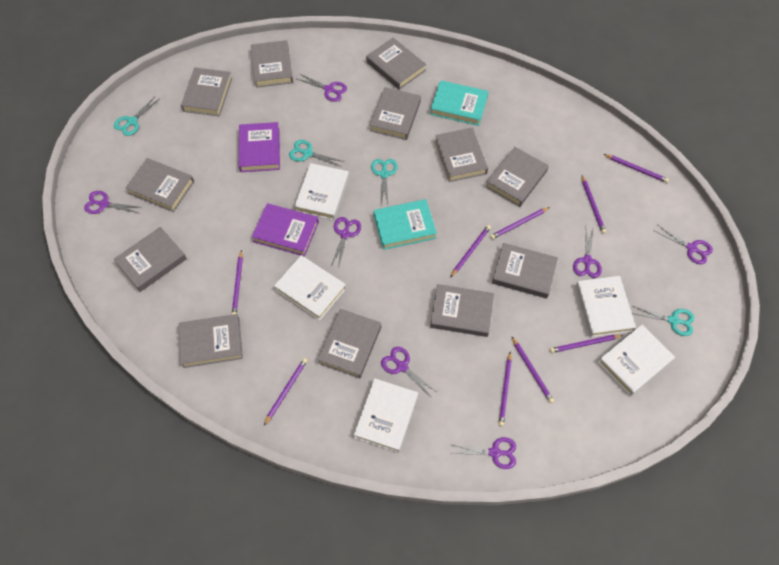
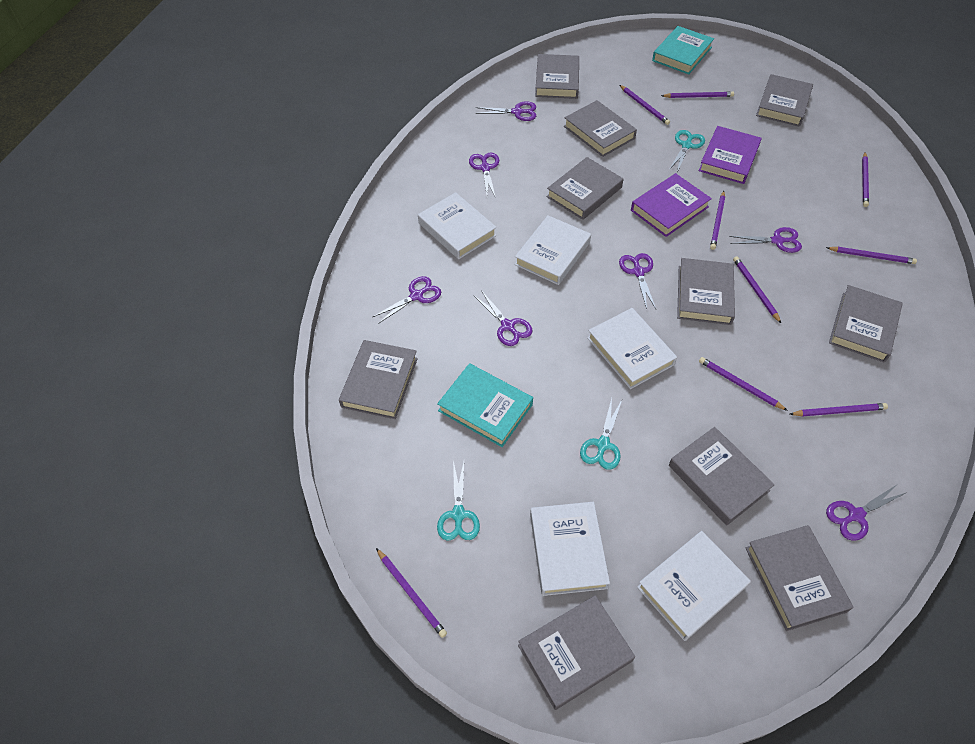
grey book: [114,227,187,292] [125,158,194,212] [179,314,243,368] [181,68,232,116] [251,40,293,88] [318,309,381,378] [366,38,426,90] [370,87,421,140] [430,284,494,337] [435,128,488,182] [486,147,549,207] [492,243,558,298] = 12 -> [339,340,418,419] [518,595,635,710] [535,54,579,99] [547,157,623,220] [564,100,637,157] [669,427,775,525] [677,258,735,325] [745,525,854,631] [756,74,813,127] [829,285,903,363] = 10
turquoise scissors: [114,96,160,136] [289,140,344,166] [371,159,398,205] [632,306,694,336] = 4 -> [437,461,480,541] [580,398,622,470] [669,130,705,172] = 3

